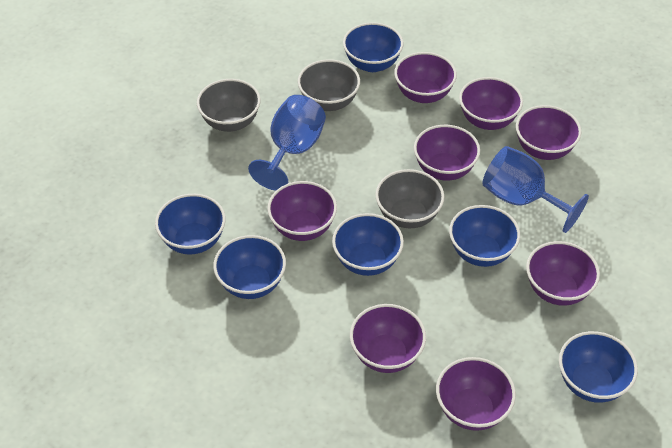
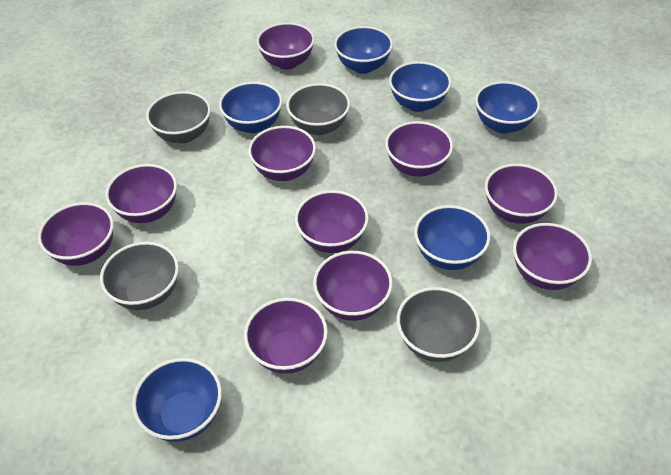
blue goblet: [248,95,326,191] [482,146,589,233] = 2 -> none = 0
grey bowl: [197,79,261,132] [298,59,360,111] [375,169,444,228] = 3 -> [100,242,179,310] [146,91,211,144] [286,83,350,135] [397,287,480,362] = 4
purple bowl: [267,181,337,241] [350,304,426,373] [394,52,457,103] [414,125,480,181] [436,357,516,431] [459,77,523,130] [516,105,582,160] [526,241,600,306] = 8 -> [38,202,114,266] [105,164,177,223] [244,298,328,374] [248,126,316,181] [257,22,315,70] [295,190,369,253] [313,251,393,321] [385,121,453,177] [485,164,558,224] [513,223,592,290] = 10

